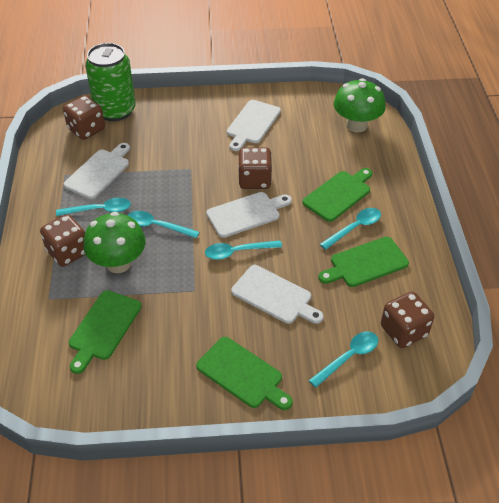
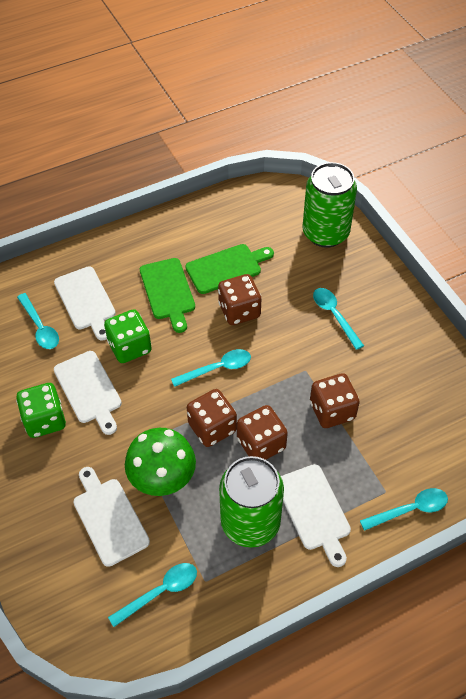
green can: [85,43,136,121] = 1 -> [219,456,284,547] [302,162,357,248] = 2
green cutting board: [69,290,142,374] [196,337,293,410] [303,168,373,222] [318,237,409,287] = 4 -> [140,258,195,333] [185,244,274,294] = 2
green dice: none = 0 -> [16,383,66,438] [104,309,152,363] = 2
green mushroom: [83,212,146,273] [334,78,386,133] = 2 -> [125,428,196,496] = 1

